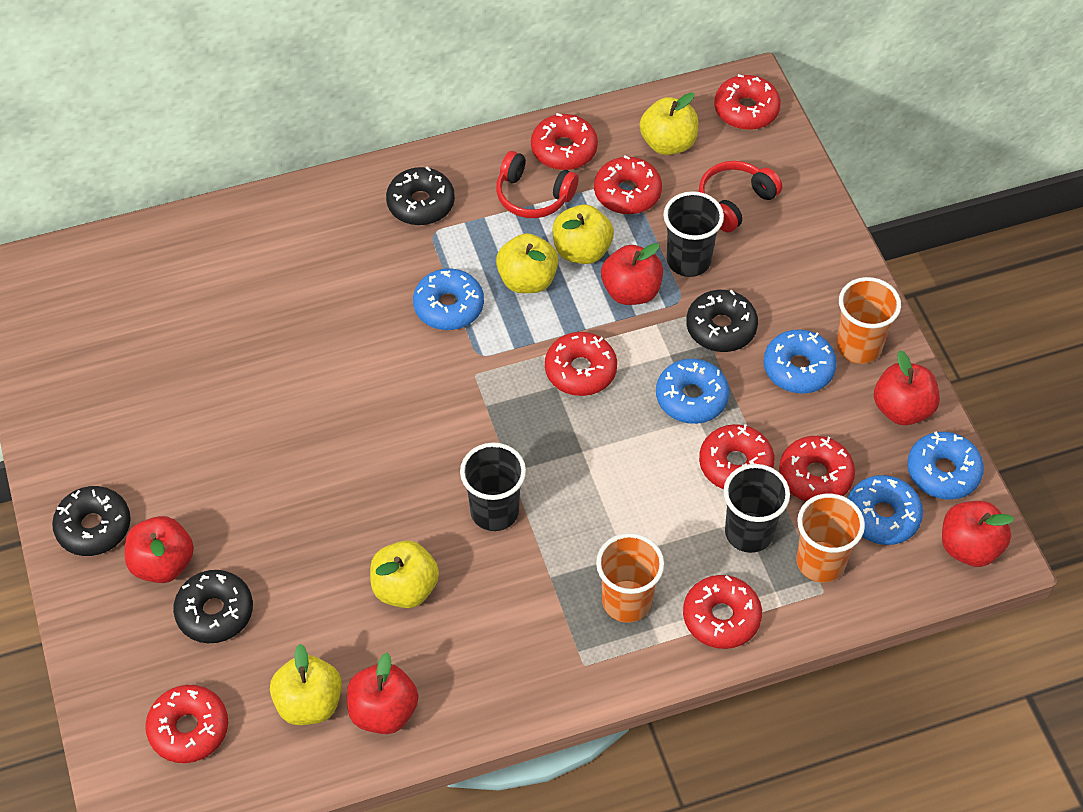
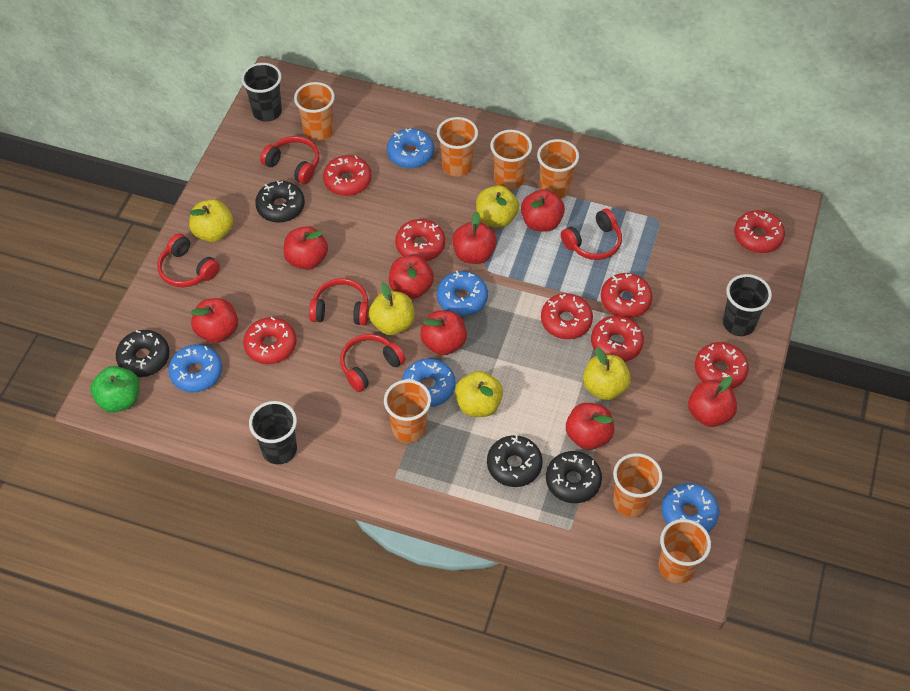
green apple: none = 0 -> [91,366,139,413] = 1
orange cup: [596,533,664,623] [796,494,865,583] [836,277,901,364] = 3 -> [294,82,335,141] [384,379,431,443] [437,117,478,177] [490,130,532,190] [537,139,579,199] [613,453,663,517] [658,519,711,584] = 7
red apple: [125,516,194,583] [347,653,418,734] [601,243,663,305] [874,350,940,425] [942,501,1014,567] = 5 -> [191,298,238,343] [284,226,328,270] [389,255,434,299] [420,310,467,355] [452,211,497,264] [521,189,565,232] [566,403,614,450] [688,376,737,427] = 8
red headphones: [496,151,579,218] [699,161,782,233] = 2 -> [157,233,220,287] [260,136,319,184] [309,278,369,325] [340,334,405,392] [561,208,622,260] = 5

